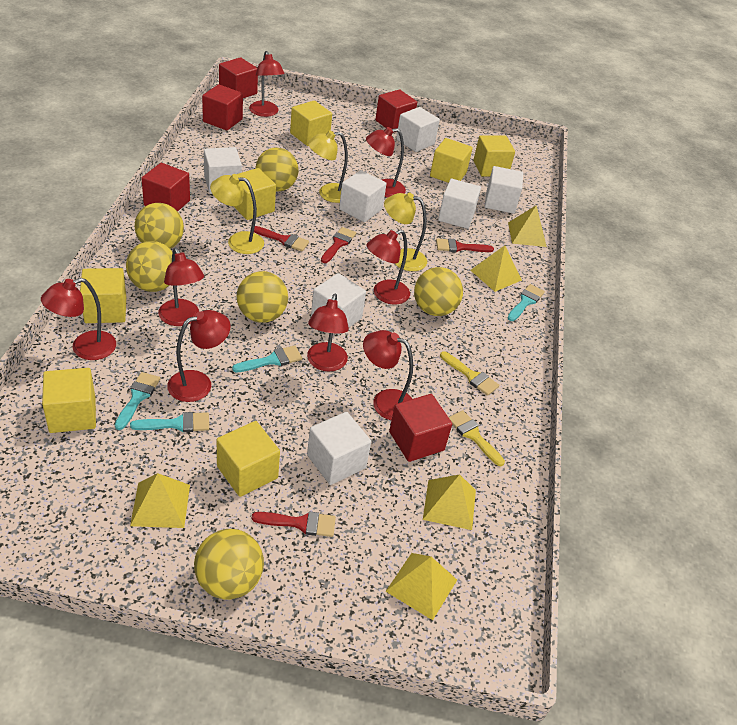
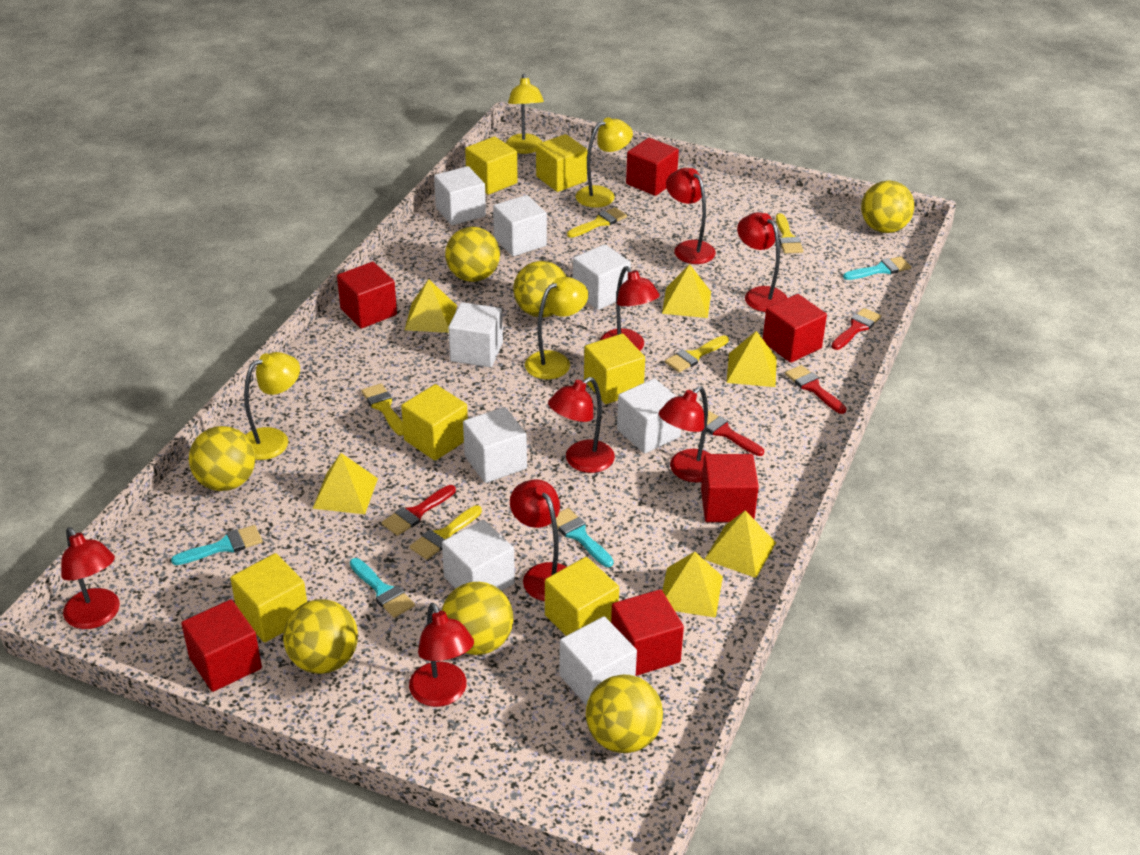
red cube: [141,163,190,211] [202,84,243,131] [219,57,258,98] [375,89,417,133] [389,394,452,462] = 5 -> [181,599,262,692] [337,262,397,328] [611,589,684,676] [626,138,679,196] [701,454,759,522] [763,294,827,363] = 6
white cube: [204,147,242,194] [307,412,371,485] [311,273,366,335] [339,170,387,222] [396,107,440,152] [438,179,481,229] [485,166,523,214] = 7 -> [434,166,486,225] [442,520,515,591] [448,302,503,367] [463,407,527,483] [493,195,547,256] [559,617,637,706] [573,244,631,310] [617,378,681,454] = 8
yellow ball: [126,241,173,292] [135,203,184,249] [194,529,264,599] [237,271,288,323] [255,148,299,192] [414,267,463,316] = 6 -> [189,426,255,491] [283,599,358,674] [442,582,513,655] [445,227,500,282] [513,261,567,318] [586,674,663,753] [861,180,914,233] = 7
yellow brush: [440,351,499,396] [449,410,505,466] = 2 -> [361,383,404,436] [410,505,482,560] [567,207,627,238] [665,335,729,372] [776,213,803,254] = 5
yellow cube: [42,368,96,433] [80,268,126,323] [217,421,280,497] [233,168,276,220] [290,100,332,146] [430,138,473,183] [473,136,515,177] = 7 -> [230,553,307,642] [401,384,468,461] [465,136,518,195] [536,134,588,192] [545,557,619,636] [584,333,645,404] = 6
yellow lamp: [210,174,264,254] [308,130,348,203] [384,193,427,271] = 3 -> [244,352,300,460] [506,74,544,154] [525,277,588,379] [575,117,633,208] = 4
yellow pyramid: [130,473,190,528] [385,553,457,620] [423,474,476,530] [470,245,522,292] [508,205,547,247] = 5 -> [312,453,378,514] [405,279,457,333] [662,264,711,318] [662,552,723,618] [704,510,776,578] [727,331,777,387] = 6

